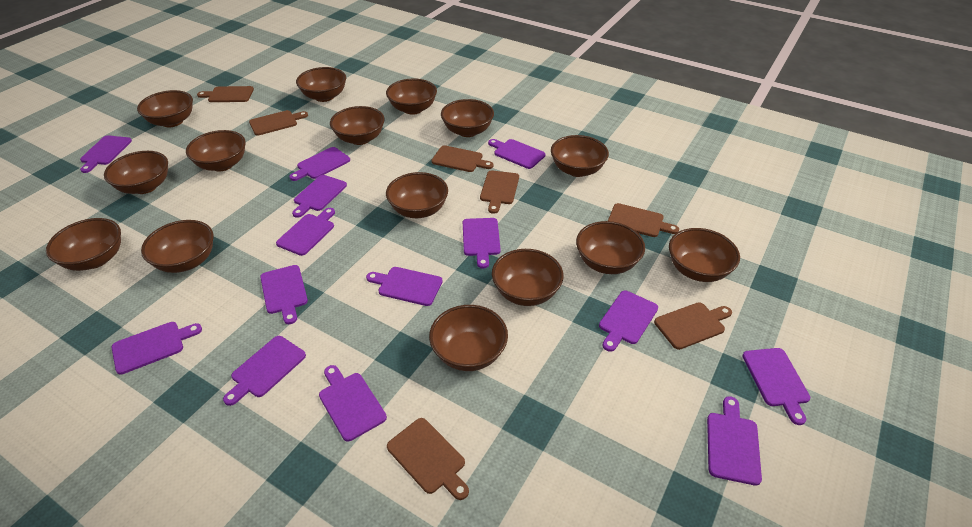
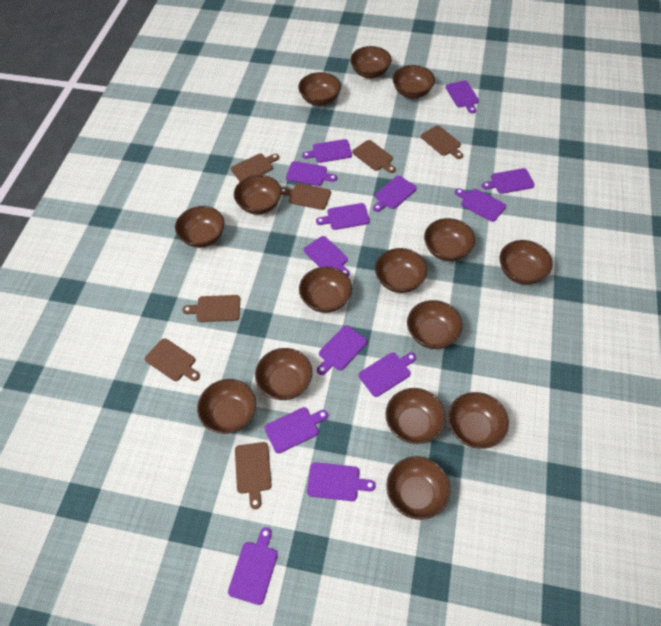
purple cutting board: [80,135,132,173] [112,322,202,374] [223,336,306,406] [260,265,308,324] [276,208,335,256] [289,147,350,181] [292,175,347,218] [319,365,387,441] [366,267,443,306] [463,218,501,269] [488,139,546,169] [599,290,658,352] [707,396,762,486] [742,348,810,425] = 14 -> [228,527,278,605] [265,407,328,453] [286,161,337,186] [302,139,352,163] [304,236,350,276] [307,462,376,501] [316,203,370,230] [317,325,367,375] [359,353,416,397] [373,176,417,212] [446,80,479,113] [455,188,506,222] [482,168,535,194] = 13

